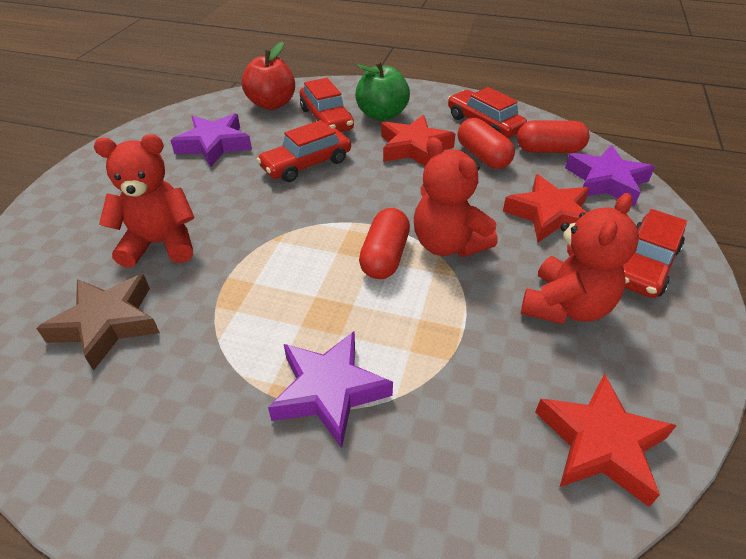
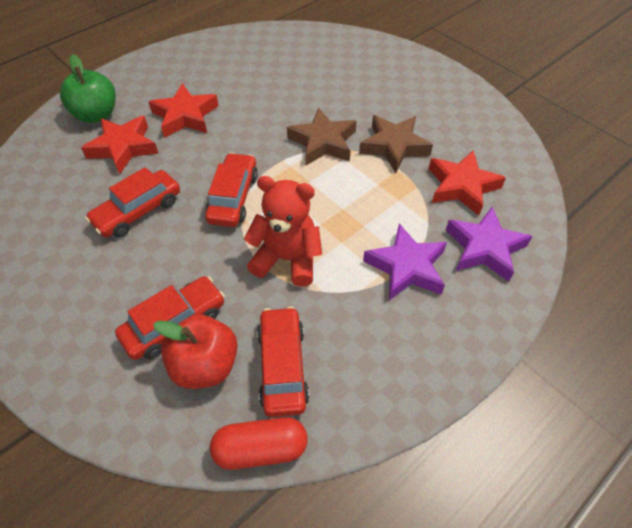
brown star: [36,274,160,371] = 1 -> [287,108,357,165] [359,115,433,173] = 2
purple star: [170,114,252,167] [268,331,393,448] [565,145,655,207] = 3 -> [363,223,447,300] [446,207,532,282] = 2
red capsule: [359,208,410,279] [458,118,515,169] [517,120,590,153] = 3 -> [210,417,308,470] = 1
red teddy bear: [94,134,195,268] [414,137,497,257] [521,193,639,324] = 3 -> [244,176,322,287] = 1

